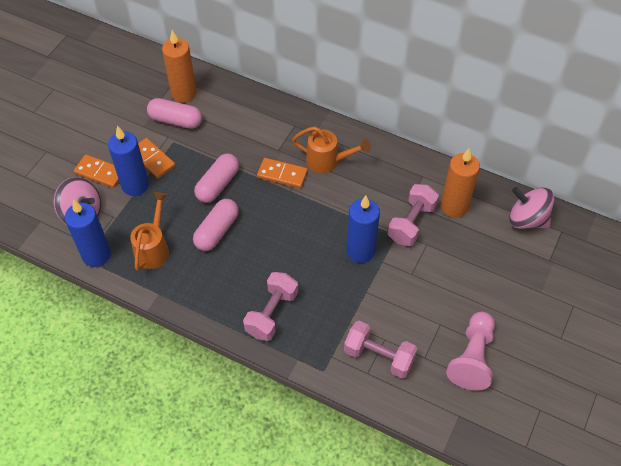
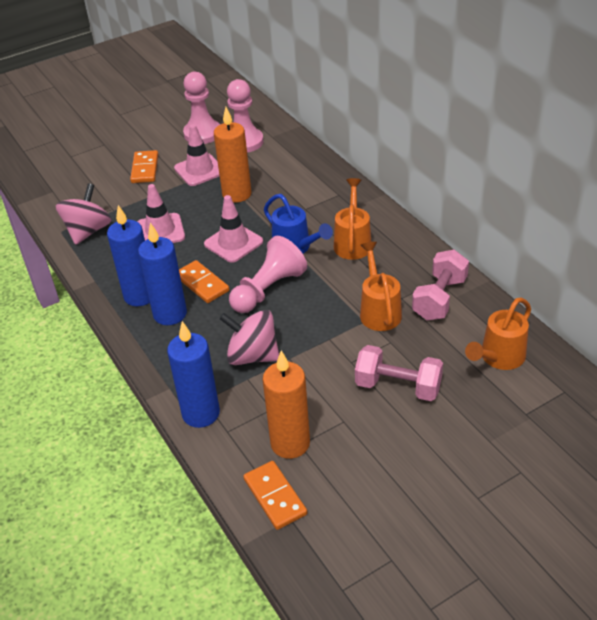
blue watering can: none = 0 -> [264,194,333,254] = 1
orange watering can: [130,192,169,271] [292,126,371,173] = 2 -> [334,178,371,260] [360,242,402,331] [465,298,531,370] = 3
pink capsule: [147,98,202,129] [193,199,239,251] [194,153,239,203] = 3 -> none = 0
pink dumbbell: [243,272,298,341] [344,321,417,378] [388,184,439,246] = 3 -> [355,345,443,401] [412,250,469,320] = 2
pink pawn: [446,312,495,391] = 1 -> [183,72,220,144] [227,79,264,153] [229,236,307,313] = 3
pink traffic cone: none = 0 -> [137,184,185,243] [174,124,219,186] [204,195,263,263] = 3

